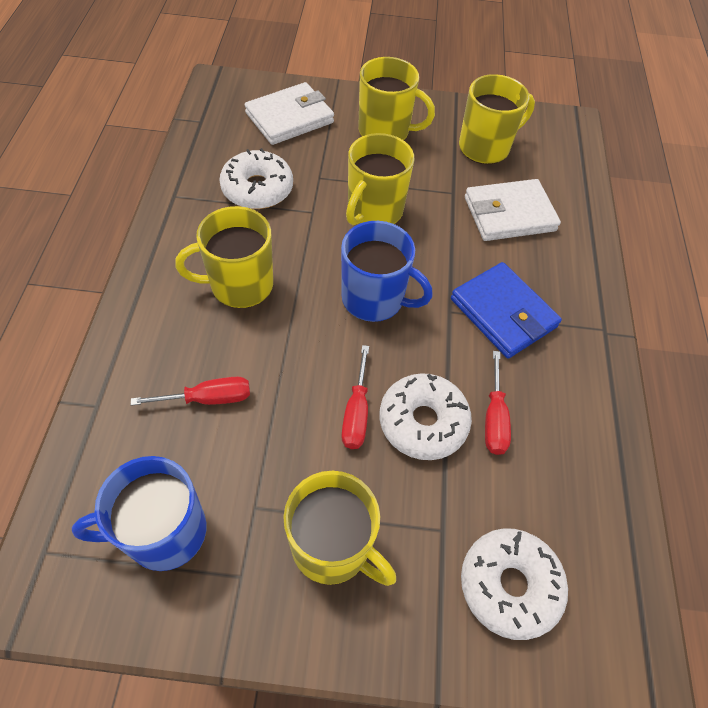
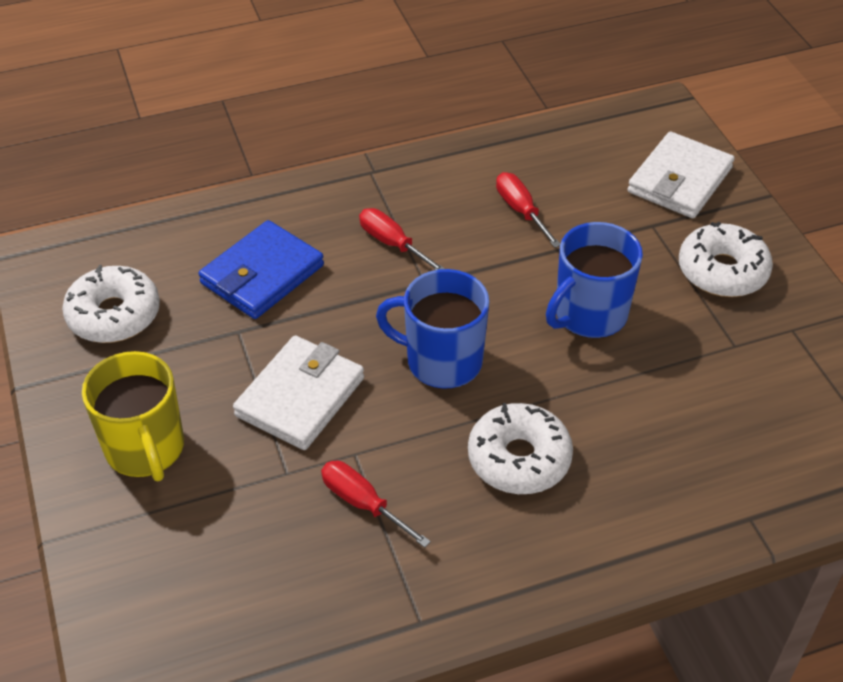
yellow mug: [175,206,273,308] [283,471,396,586] [346,133,414,225] [358,57,435,140] [459,74,535,164] = 5 -> [82,351,184,481] = 1

